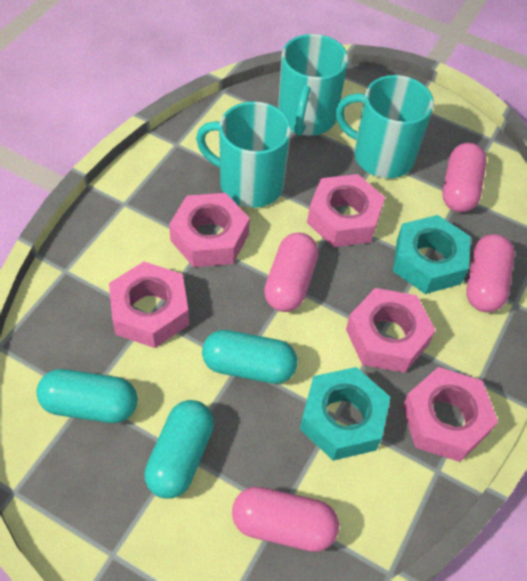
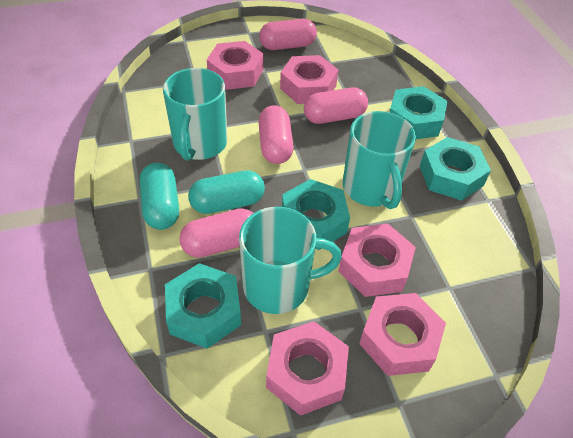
turquoise capsule: [36,369,137,423] [144,400,214,499] [202,330,297,384] = 3 -> [140,163,179,230] [188,171,265,214] = 2
turquoise nut: [300,367,390,461] [393,215,471,294] = 2 -> [165,263,241,349] [282,179,350,250] [390,86,448,139] [420,137,491,201] = 4

